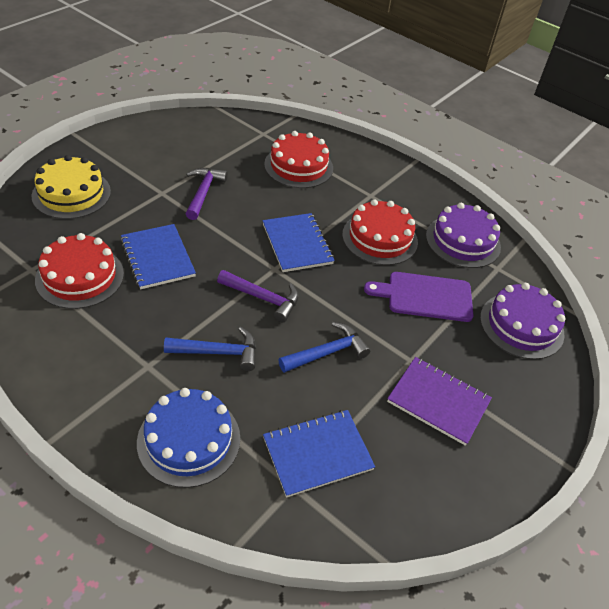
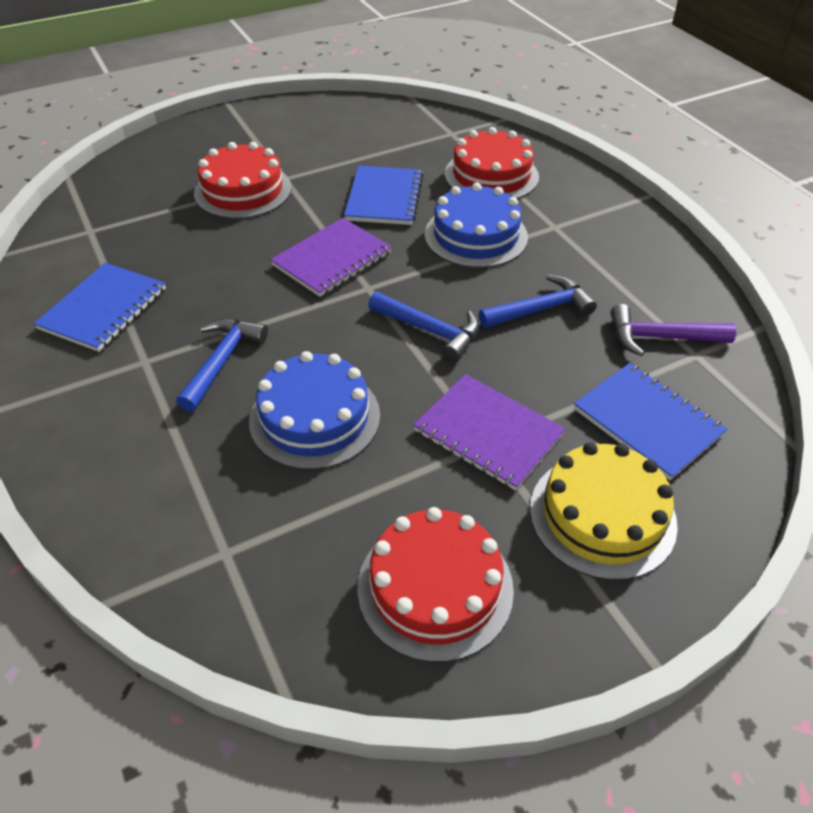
blue cake: [137,388,240,488] = 1 -> [249,351,380,470] [425,183,528,268] = 2
blue hammer: [164,327,256,371] [278,322,370,373] = 2 -> [176,318,268,412] [368,292,479,362] [479,274,597,328] = 3
purple cake: [426,203,501,268] [480,283,566,359] = 2 -> none = 0
purple cutting board: [364,272,473,322] = 1 -> none = 0
purple hammer: [186,168,228,220] [217,270,299,323] = 2 -> [611,304,736,356] = 1
purple notebook: [387,357,492,446] = 1 -> [270,218,392,297] [413,374,566,491] = 2

